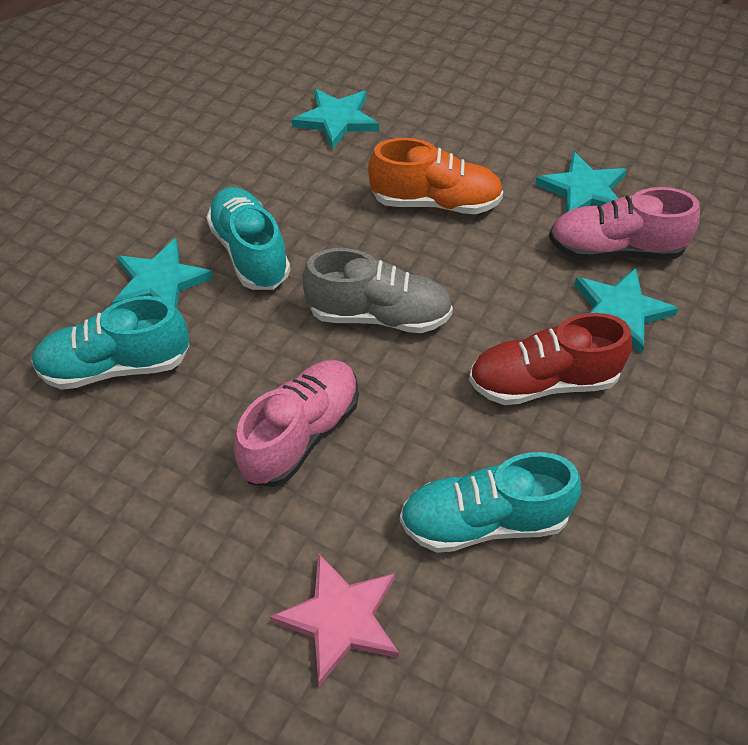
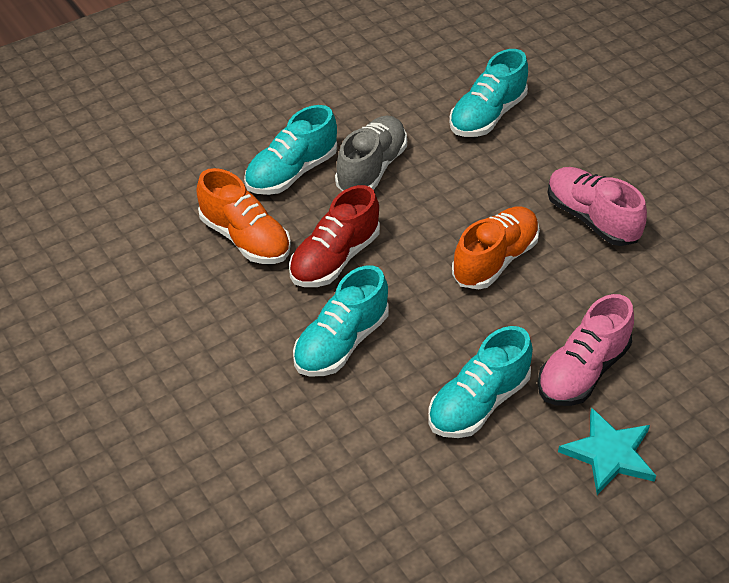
orange shoe: [368,138,503,214] = 1 -> [196,168,291,264] [452,207,540,289] = 2
pink star: [270,553,399,687] = 1 -> none = 0
turquoise shoe: [32,296,189,390] [206,187,291,290] [400,452,581,553] = 3 -> [244,105,337,195] [293,265,389,376] [428,326,533,438] [449,49,528,137] = 4
turquoise star: [112,238,213,308] [292,89,379,150] [535,151,627,212] [574,268,679,353] = 4 -> [558,408,656,495] = 1

